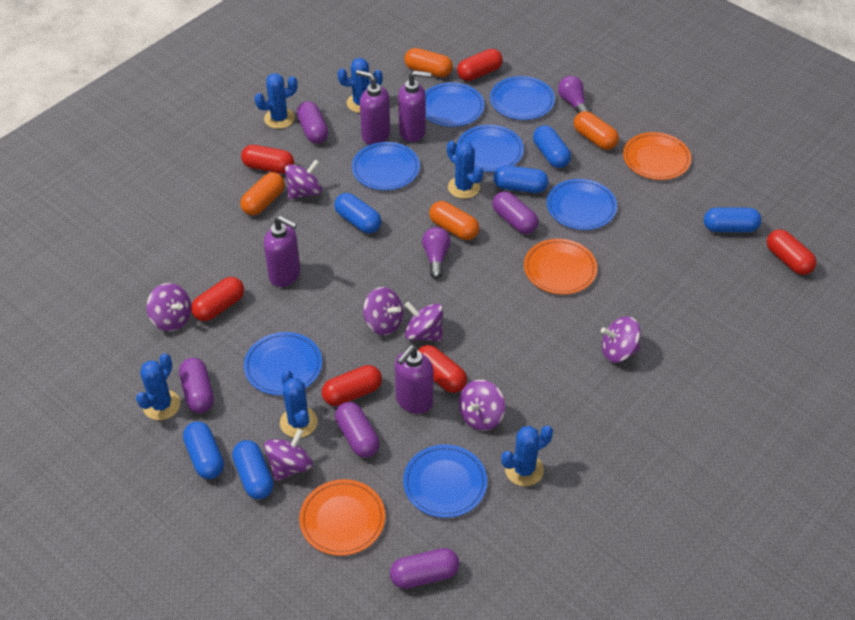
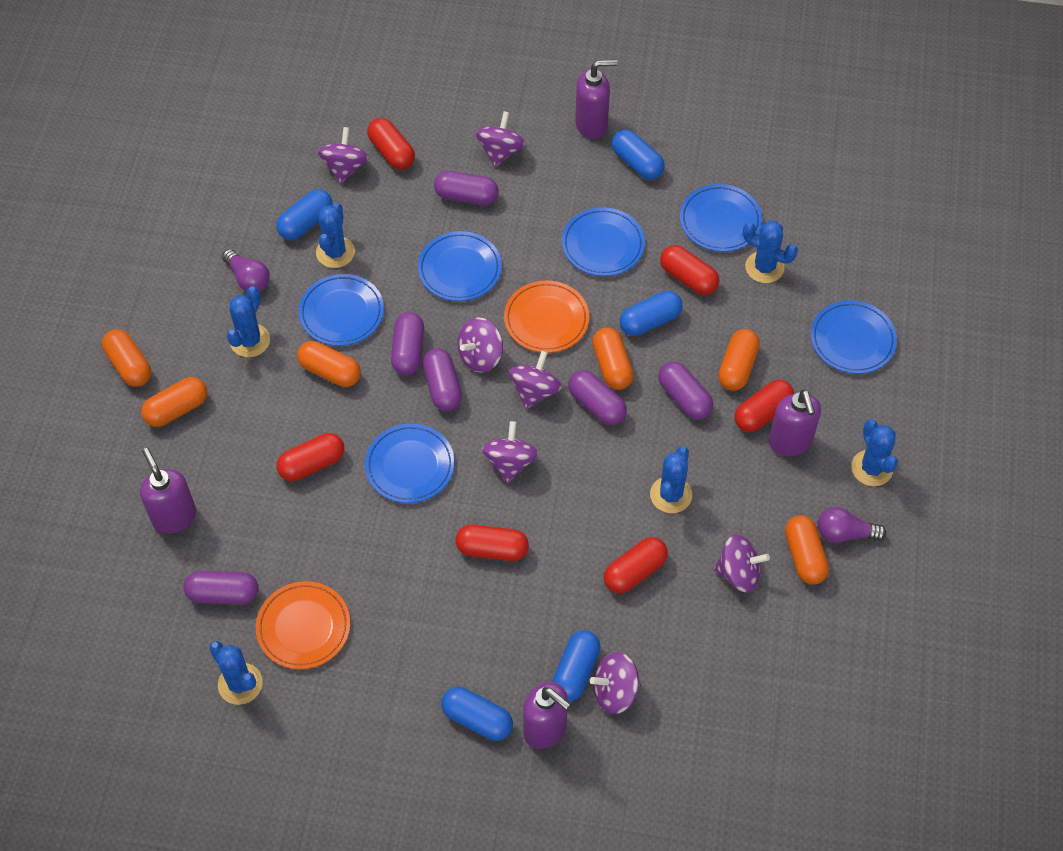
blue capsule: [183,422,224,479] [232,440,274,499] [334,193,381,233] [493,165,548,193] [533,125,571,168] [704,207,761,232] = 6 -> [276,189,333,240] [441,687,513,741] [552,630,600,701] [612,129,665,180] [620,291,682,336] = 5
blue plate: [244,332,322,395] [352,142,420,190] [403,444,487,518] [425,83,484,127] [457,125,524,172] [490,76,555,120] [547,179,617,230] = 7 -> [298,274,384,346] [365,424,455,503] [418,231,502,301] [562,207,645,276] [680,184,762,252] [811,300,897,374] = 6
orange capsule: [240,172,285,215] [404,48,453,77] [429,201,479,240] [574,111,619,150] = 4 -> [102,329,151,387] [141,377,207,427] [297,341,361,387] [592,327,634,390] [718,329,760,391] [785,515,829,584] = 6
orange plate: [299,479,385,556] [524,239,597,295] [623,132,691,180] = 3 -> [256,581,350,669] [504,280,589,353] = 2
purple capsule: [179,358,214,413] [297,101,328,144] [335,402,380,458] [390,548,459,589] [492,191,538,234] = 5 -> [183,571,258,605] [391,312,424,375] [422,348,462,411] [434,171,499,205] [568,370,627,425] [658,362,713,419] = 6

